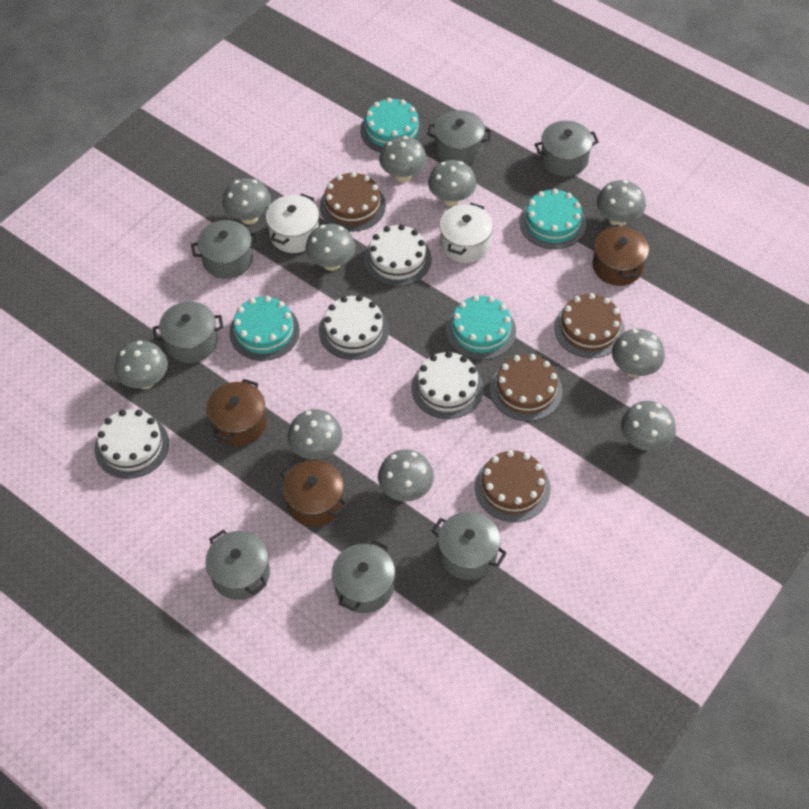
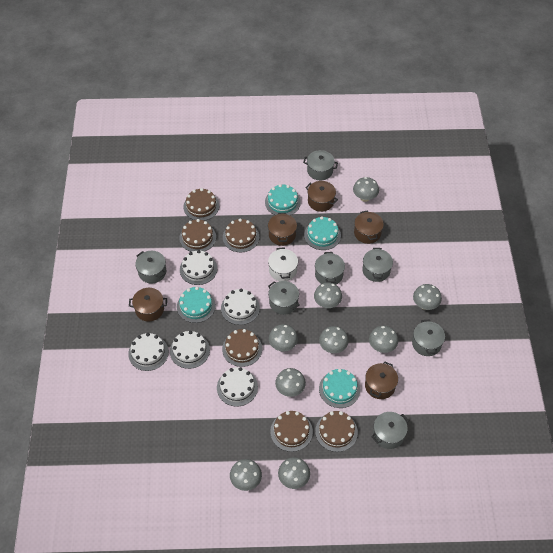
brown cake: [320,172,386,232] [475,450,551,522] [490,354,562,421] [554,293,625,358] = 4 -> [179,219,216,252] [184,188,219,221] [222,329,262,367] [223,219,259,252] [270,411,313,452] [315,411,358,452] = 6
brown pot: [206,379,267,446] [281,460,347,527] [593,224,649,286] = 3 -> [129,288,167,322] [268,213,297,246] [305,181,338,212] [354,211,384,244] [365,362,398,399] = 5
grey mushroom: [115,341,168,389] [222,178,271,225] [288,409,342,460] [305,224,356,271] [378,449,434,501] [379,136,427,182] [428,160,476,206] [597,180,646,227] [612,329,665,377] [621,401,676,451] = 10 -> [230,459,262,491] [269,324,298,351] [275,368,306,397] [278,457,310,489] [314,282,342,308] [319,326,349,353] [353,177,379,202] [369,326,398,353] [413,284,442,310] = 9
white cake: [94,409,169,479] [319,295,389,360] [364,224,432,286] [411,351,484,419] = 4 -> [128,333,169,371] [170,331,210,369] [180,250,217,285] [217,367,258,406] [221,289,260,325] = 5
white pot: [266,194,319,253] [439,203,493,263] = 2 -> [268,247,298,281] = 1

